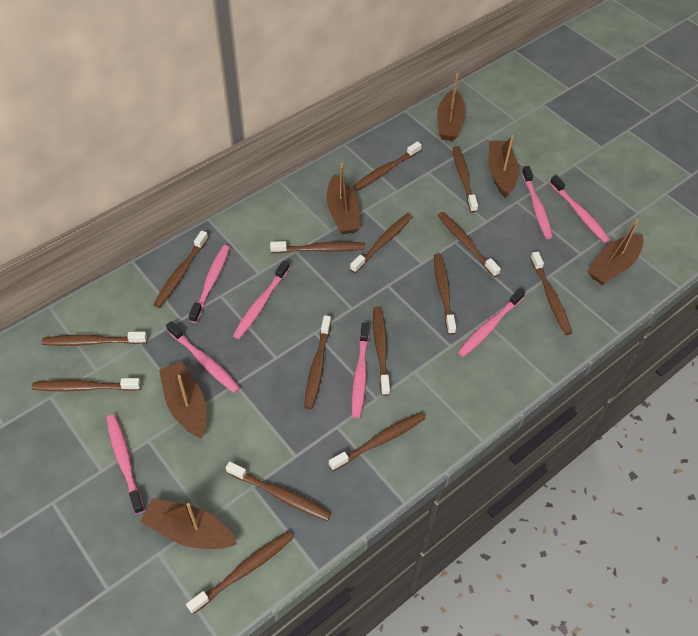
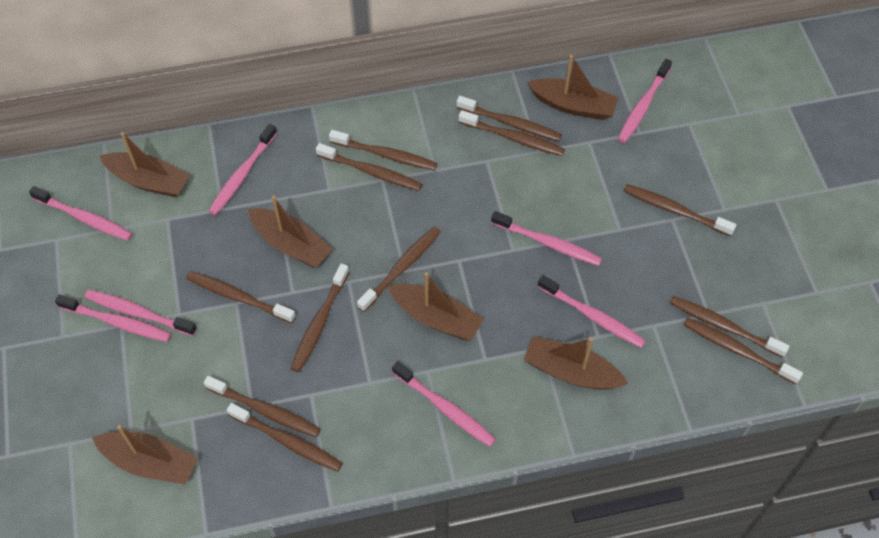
brown toothbrush: [32,378,141,392] [42,331,147,346] [153,230,208,308] [186,531,293,614] [226,462,331,521] [270,241,365,253] [304,315,331,409] [329,412,426,471] [350,213,412,273] [353,141,422,191] [373,307,390,396] [434,254,456,335] [438,212,501,277] [453,146,478,213] [530,252,572,335] = 15 -> [186,271,296,323] [204,376,321,437] [227,403,343,472] [291,263,349,372] [316,143,422,191] [329,130,438,171] [357,226,441,312] [457,96,562,141] [459,110,565,156] [624,184,736,236] [670,296,790,358] [684,317,803,384] = 12

